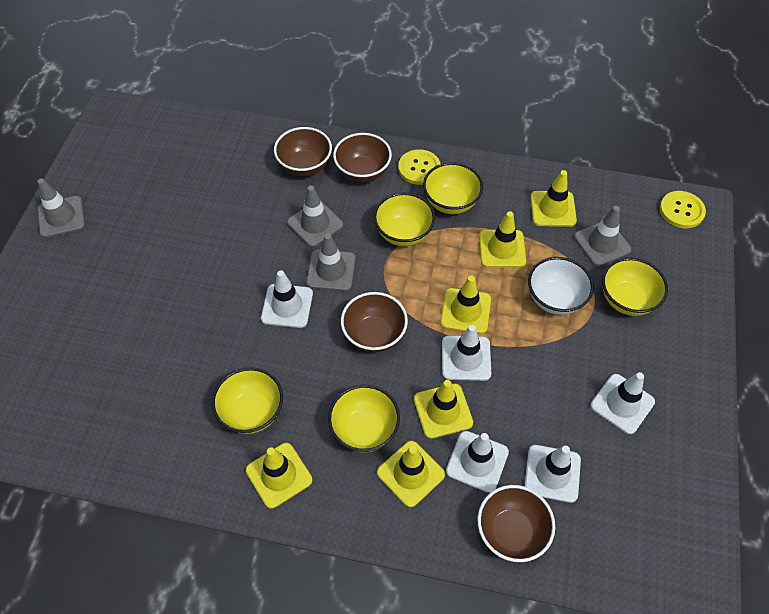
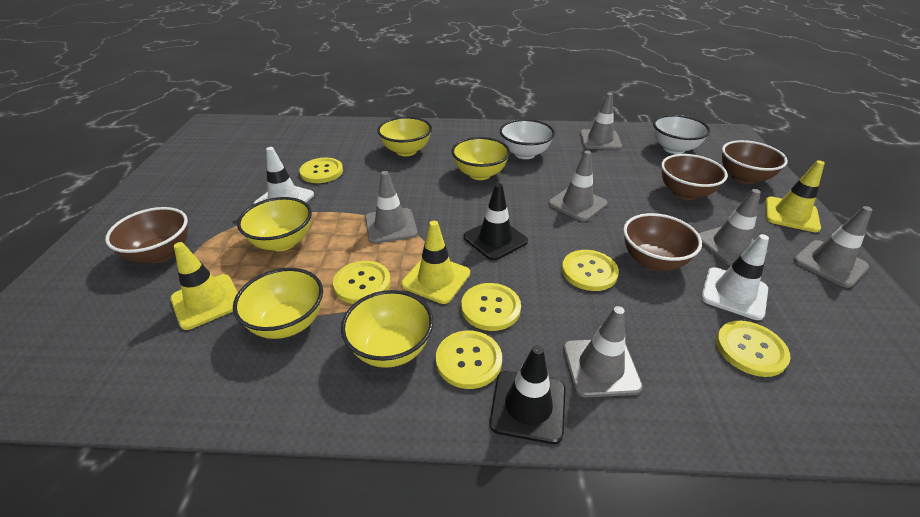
black traffic cone: none = 0 -> [464,183,528,261] [490,345,566,444] = 2
grey traffic cone: [37,178,85,238] [287,186,343,247] [306,234,356,291] [574,206,631,266] = 4 -> [365,171,418,244] [549,150,607,222] [563,306,643,397] [580,93,622,150] [698,189,768,266] [794,206,873,288] = 6
white bowl: [528,257,594,315] = 1 -> [500,119,555,159] [653,115,710,154] = 2
white traffic cone: [261,270,313,328] [442,325,491,381] [446,431,509,493] [524,445,581,503] [590,372,655,434] = 5 -> [254,147,314,204] [701,234,769,320] = 2
yellow button: [398,149,440,185] [660,191,706,228] = 2 -> [299,158,343,183] [333,261,391,304] [436,330,502,389] [461,283,521,331] [562,250,619,291] [716,321,791,377] = 6
yellow traffic cone: [246,443,312,509] [377,441,445,507] [414,380,473,439] [441,276,491,334] [479,211,526,268] [530,170,577,227] = 6 -> [170,242,238,330] [401,221,470,304] [765,160,825,232] = 3

